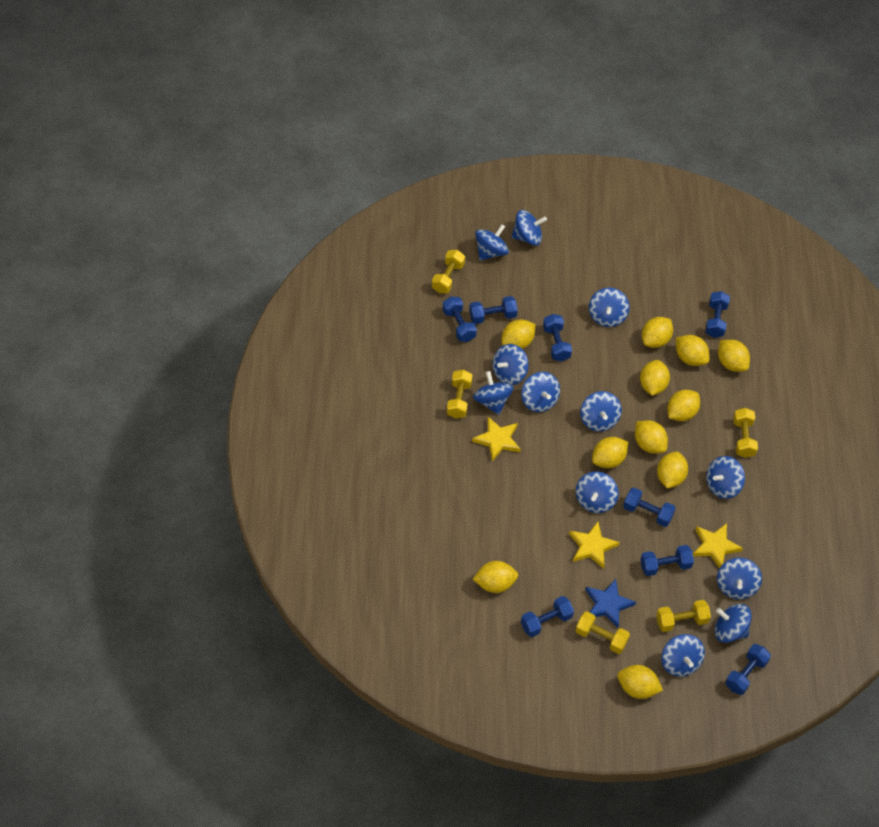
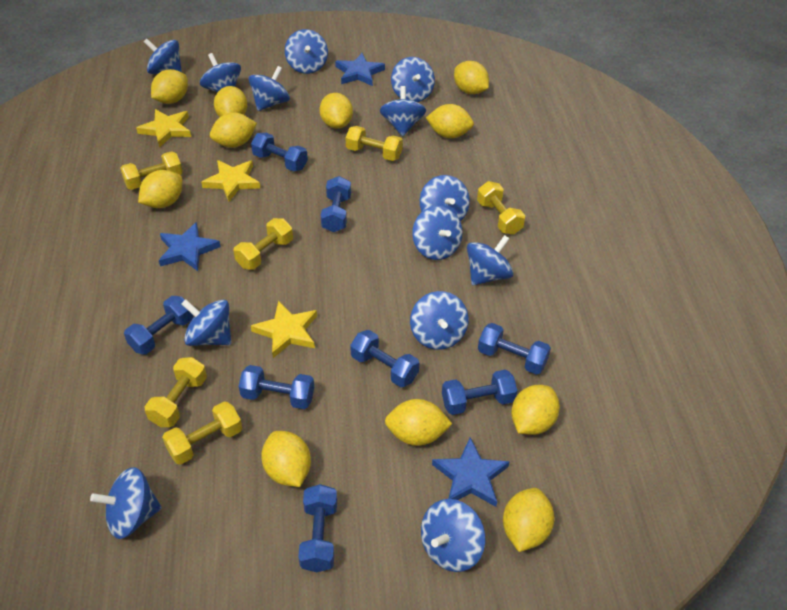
blue spinning top: [473,371,514,415] [475,224,509,260] [492,344,529,385] [511,210,547,246] [521,372,560,412] [576,472,619,513] [580,391,622,432] [589,288,630,327] [661,634,705,677] [706,456,745,499] [714,604,752,643] [717,558,762,600] = 12 -> [90,467,162,539] [144,38,182,74] [181,299,231,346] [200,53,241,92] [248,66,290,111] [285,29,328,74] [380,86,426,136] [391,57,435,102] [410,291,469,350] [412,206,463,260] [420,175,470,221] [421,499,485,572] [467,235,514,285] = 13
blue star: [585,579,636,628] = 1 -> [159,222,221,271] [335,53,385,86] [432,437,509,507] = 3
yellow dumbbell: [432,250,465,293] [447,370,472,419] [576,611,630,654] [656,600,711,632] [733,408,758,458] = 5 -> [120,151,183,190] [144,357,207,427] [162,401,242,464] [233,218,293,270] [346,126,403,161] [477,181,525,235] = 6

